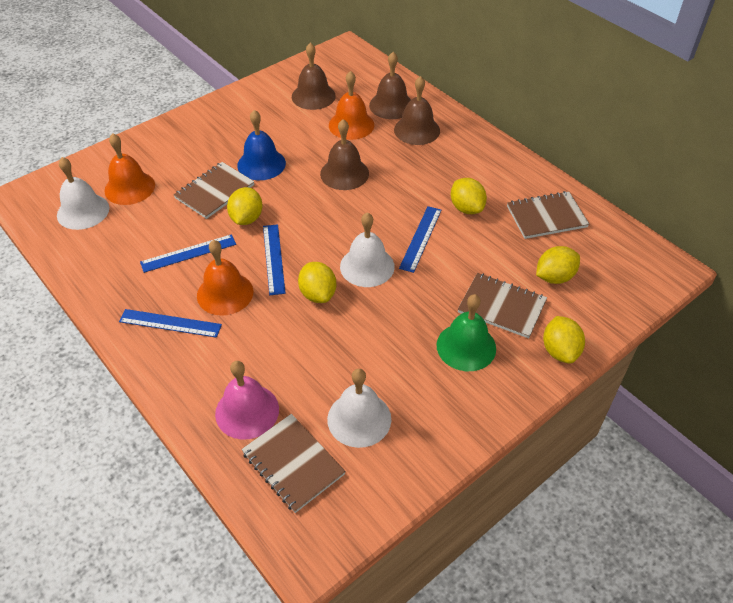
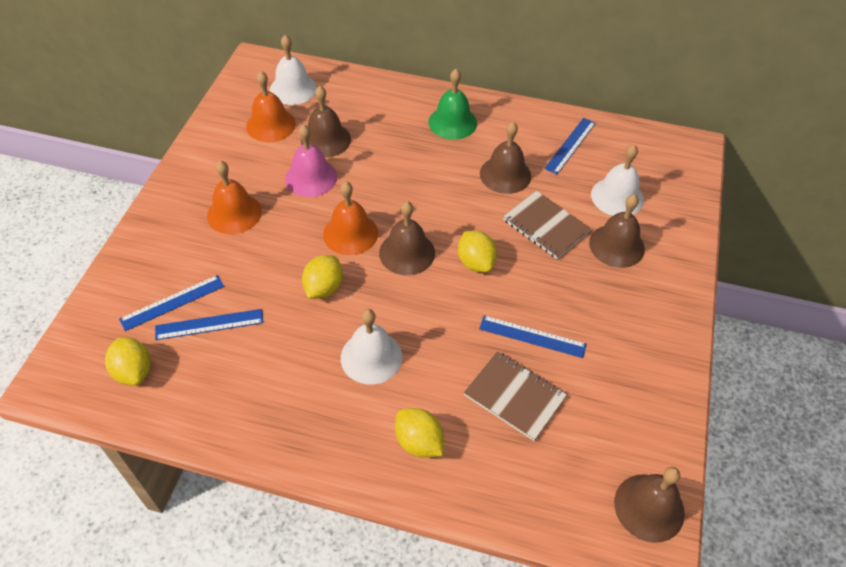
blue bell: [237,110,286,180] = 1 -> none = 0
brown bell: [292,43,336,110] [320,119,369,190] [369,52,411,119] [394,76,440,145] = 4 -> [301,86,351,158] [379,201,435,275] [480,122,531,194] [589,194,645,268] [614,467,685,543] = 5
brown notebook: [174,162,254,219] [241,414,346,513] [458,273,547,339] [507,191,589,239] = 4 -> [464,351,567,441] [503,190,591,259] = 2
yellow lemon: [227,187,263,225] [298,262,336,303] [451,178,487,214] [536,246,580,284] [543,316,585,364] = 5 -> [105,338,151,385] [302,255,343,299] [395,408,444,457] [458,231,497,272] = 4

